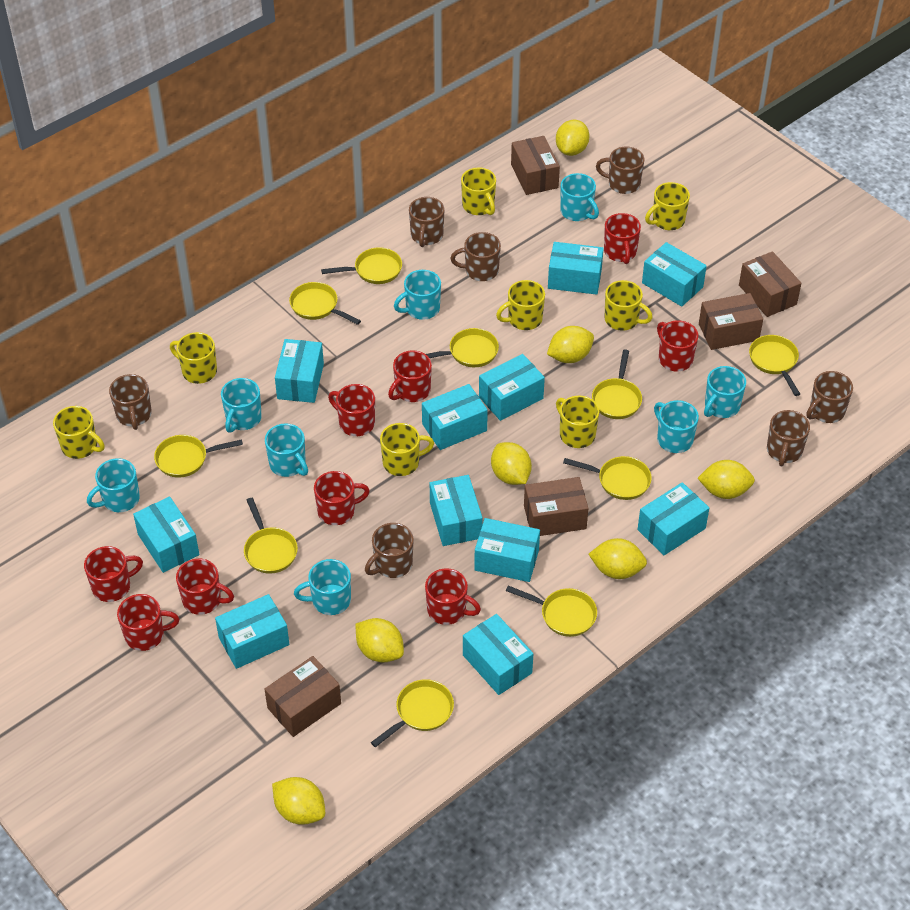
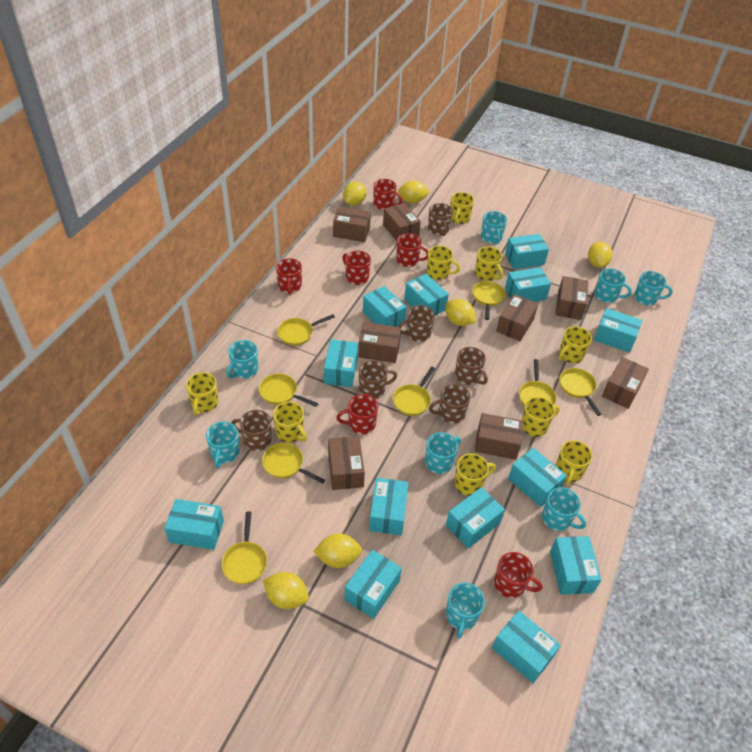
brown box: [264,656,341,737] [511,136,560,195] [524,477,589,536] [699,293,763,350] [739,251,802,317] = 5 -> [328,436,365,490] [333,206,371,242] [358,322,401,363] [383,203,421,241] [475,413,524,460] [496,294,538,341] [556,276,589,320] [602,357,649,409] = 8
brown mug: [109,374,152,430] [365,523,414,578] [409,197,445,247] [450,232,501,281] [596,146,645,194] [767,410,810,466] [806,371,853,423] = 7 -> [232,410,272,451] [359,360,397,399] [398,305,435,342] [428,203,453,236] [429,384,471,424] [455,347,488,385] = 6
red mug: [84,546,143,602] [117,594,179,651] [176,559,234,615] [314,471,370,525] [328,384,375,436] [388,351,432,402] [425,568,481,625] [604,213,641,264] [657,320,698,371] = 9 -> [276,258,302,295] [336,394,378,434] [342,251,371,285] [374,179,402,210] [396,233,428,267] [494,552,542,598] = 6
turquoise box: [133,496,199,573] [215,594,290,669] [275,339,324,403] [422,384,488,450] [430,475,483,546] [463,614,533,695] [474,518,540,582] [479,354,545,421] [548,242,604,295] [637,482,709,555] [642,242,707,307] = 11 -> [164,499,224,550] [324,339,358,387] [344,550,402,619] [363,286,407,327] [369,478,408,535] [404,274,449,316] [446,487,505,549] [492,611,561,683] [505,234,549,269] [505,267,551,302] [508,448,567,507] [550,536,602,595] [594,308,642,353] = 13
yellow lemon: [272,777,325,825] [355,618,404,663] [491,442,532,485] [547,326,594,363] [556,119,589,156] [589,538,647,579] [698,460,755,499] = 7 -> [263,572,309,609] [313,533,362,568] [343,182,366,206] [398,180,430,203] [445,299,476,326] [588,242,613,268] = 6
yellow mug: [53,406,105,459] [170,332,217,384] [380,423,434,476] [461,167,496,215] [496,280,545,330] [556,395,599,448] [605,280,653,331] [645,182,690,230] = 8 -> [186,372,219,415] [273,401,307,442] [427,246,460,280] [450,192,474,224] [454,453,496,496] [475,247,503,280] [522,397,560,437] [555,440,592,485] [559,326,592,363] = 9
yellow pan: [154,435,243,478] [244,498,298,574] [289,282,361,325] [321,247,402,284] [371,679,454,747] [426,328,499,367] [506,586,597,637] [563,456,652,500] [592,349,642,419] [749,335,800,396] = 10 -> [221,511,267,584] [259,373,319,407] [262,443,325,484] [277,314,335,346] [393,367,435,416] [472,281,505,320] [519,359,557,406] [559,368,602,416] = 8

